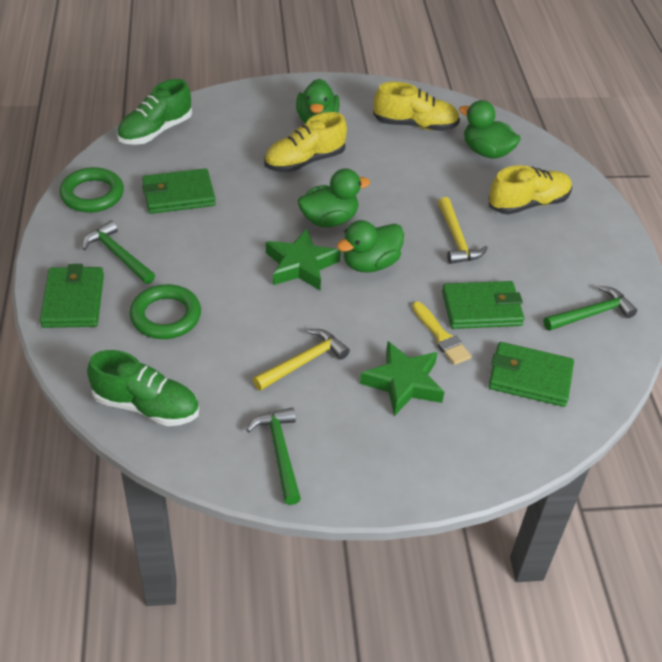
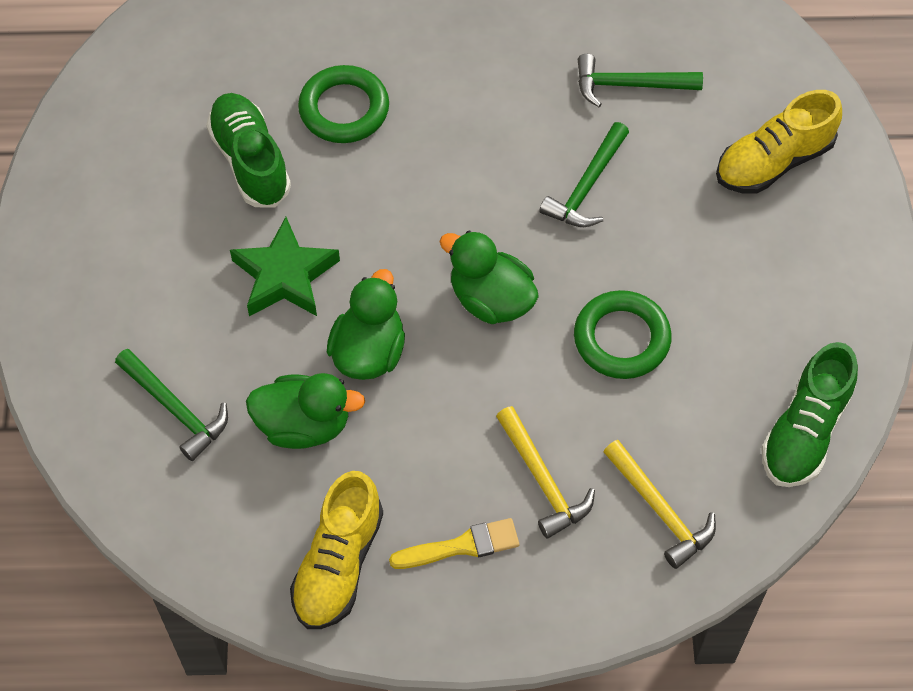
green duck: [296,79,340,124] [298,168,370,227] [337,220,404,273] [459,100,521,159] = 4 -> [246,373,365,449] [327,269,405,380] [439,231,539,324] = 3
green star: [266,228,341,290] [360,341,444,416] = 2 -> [230,217,340,316] = 1
green wallet: [40,264,104,328] [142,168,216,214] [442,281,524,329] [489,342,574,407] = 4 -> none = 0
yellow shoe: [264,112,347,173] [373,82,460,131] [489,165,572,215] = 3 -> [290,471,383,629] [716,90,842,194] = 2

